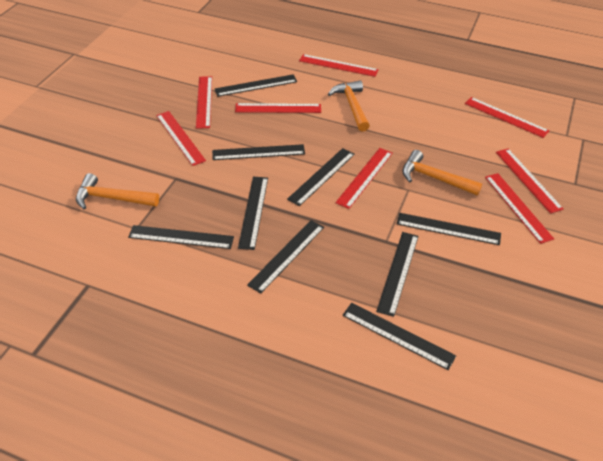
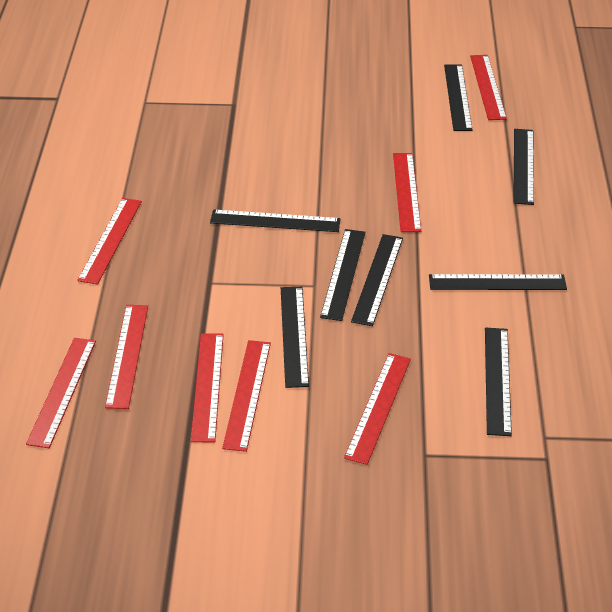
black ruler: [128,225,234,249] [212,144,305,160] [215,74,297,97] [238,177,268,250] [247,220,324,294] [287,148,355,206] [342,303,456,370] [376,232,419,317] [397,213,501,245] = 9 -> [210,210,340,232] [281,287,309,388] [320,229,365,321] [351,234,403,326] [429,274,567,290] [444,65,472,131] [485,328,512,436] [513,129,534,205] = 8
orange hammer: [76,173,159,209] [328,80,370,131] [403,150,482,195] = 3 -> none = 0

